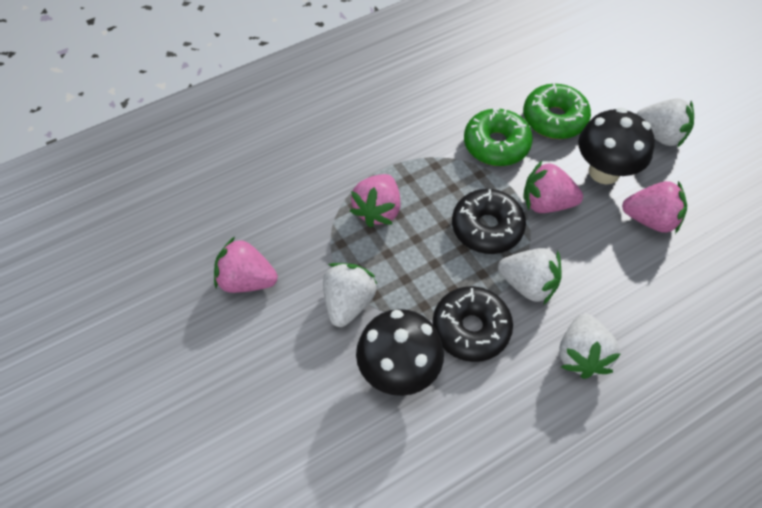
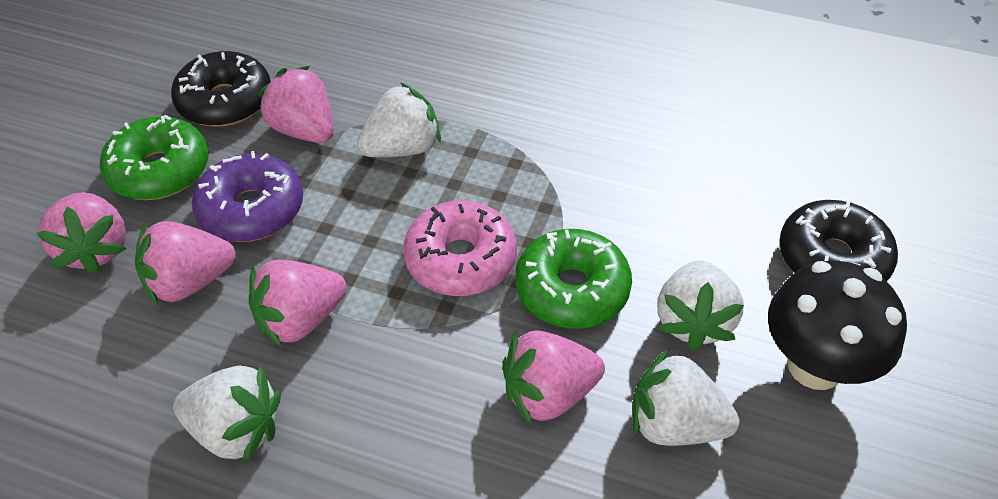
black mushroom: [356,309,444,396] [578,107,655,184] = 2 -> [768,261,907,390] = 1
pink donut: none = 0 -> [403,201,517,296] = 1
pink strawberry: [214,237,278,293] [350,174,401,227] [523,161,583,213] [622,181,687,234] = 4 -> [36,192,126,274] [135,221,236,305] [249,260,347,347] [258,66,334,143] [502,330,605,425] = 5
purple donut: none = 0 -> [192,151,303,242] = 1

